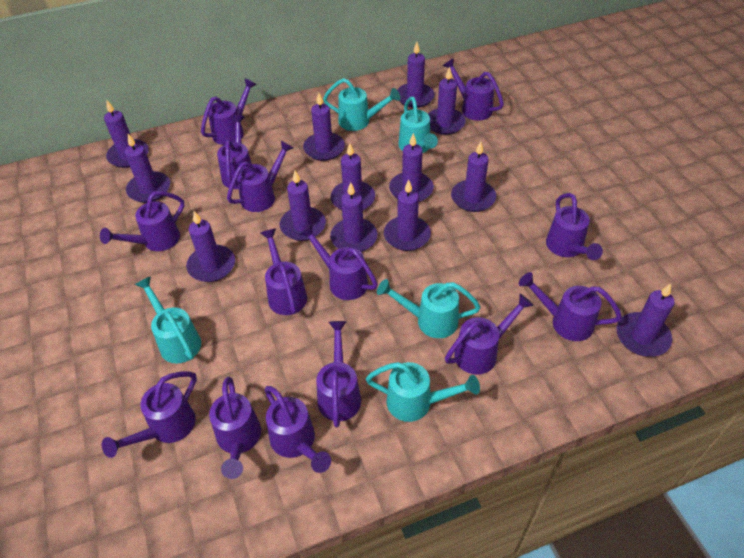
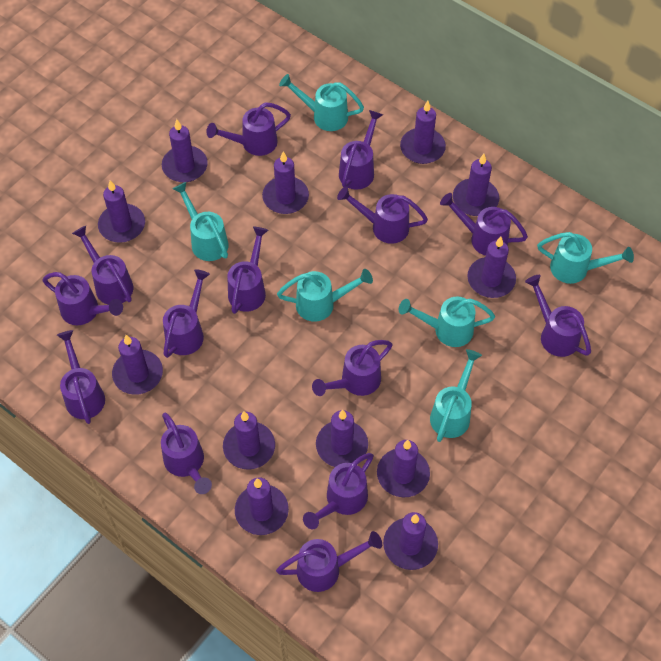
purple candle: [104,100,149,168] [125,134,170,203] [186,211,235,282] [280,171,326,241] [303,93,345,161] [330,182,377,252] [331,143,375,210] [384,180,431,251] [389,133,434,202] [397,42,435,108] [428,67,466,135] [451,142,496,212] [617,283,675,357] = 13 -> [98,181,145,243] [112,335,163,395] [162,119,208,182] [223,411,275,469] [235,477,289,535] [262,151,309,214] [316,410,368,467] [377,440,430,497] [383,512,438,570] [400,101,446,164] [453,154,499,216] [467,237,516,298] = 12
turquoise watering can: [135,276,201,364] [323,78,400,131] [366,362,480,422] [377,279,481,338] [398,97,438,153] = 5 -> [173,182,229,261] [277,269,373,322] [279,74,364,131] [399,297,495,347] [430,349,482,442] [537,232,634,284] = 6

